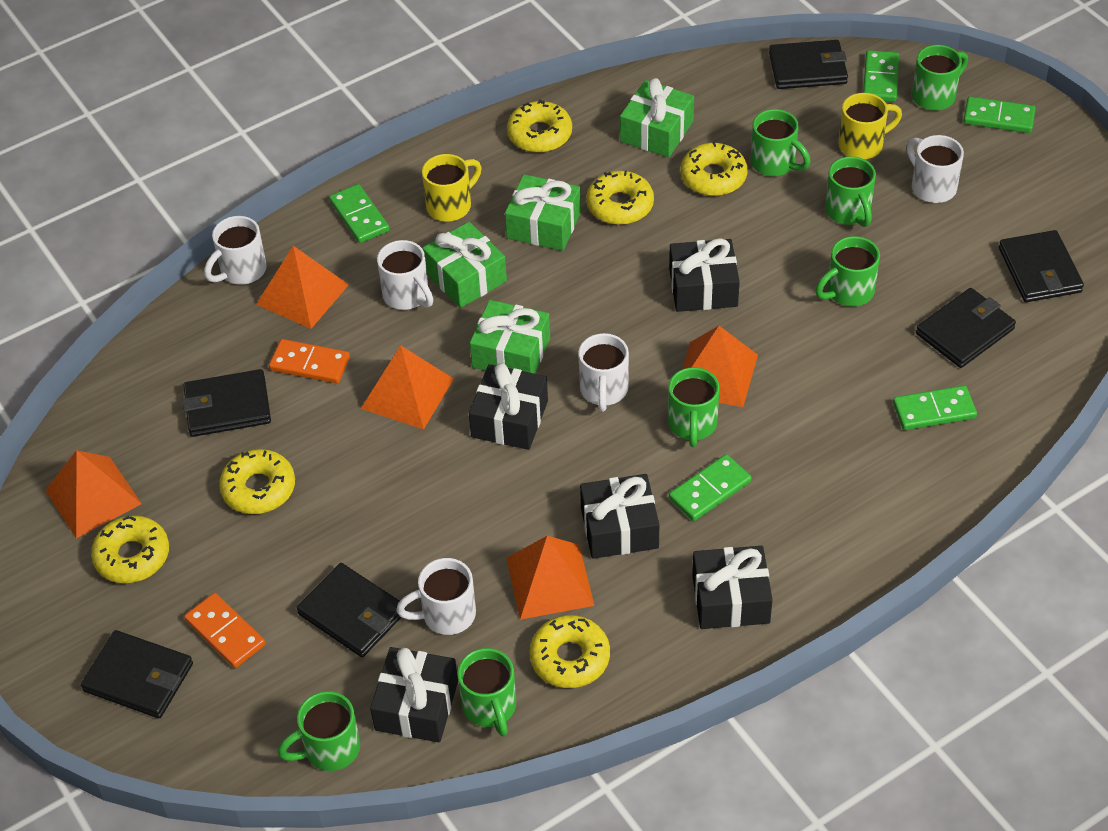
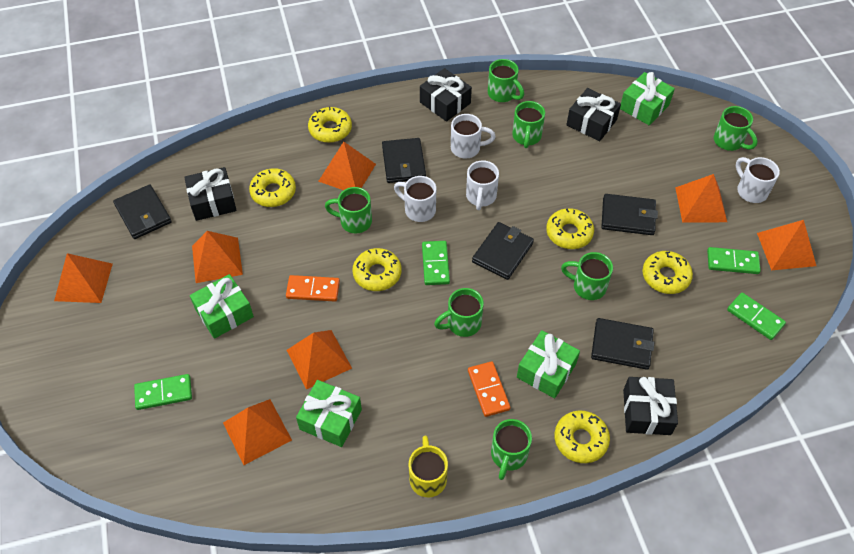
black gift: [370,647,458,742] [469,363,548,450] [580,474,659,559] [669,238,740,312] [692,546,773,629] = 5 -> [184,167,237,221] [420,68,472,122] [566,88,621,142] [623,377,678,435] = 4
black wallet: [81,630,193,718] [182,369,271,437] [297,563,406,657] [769,40,848,89] [916,288,1016,368] [999,230,1084,302] = 6 -> [113,184,172,239] [382,138,426,183] [472,222,534,280] [591,318,654,370] [601,194,658,235] = 5
green domino: [329,184,390,243] [669,454,752,521] [863,50,899,102] [893,385,977,430] [963,97,1036,133] = 5 -> [134,374,192,410] [422,241,450,285] [707,247,761,274] [727,292,786,340] = 4
orange pyramid: [45,450,142,538] [256,246,349,329] [361,346,454,429] [506,536,595,620] [682,326,758,407] = 5 -> [54,253,113,303] [192,231,243,283] [223,399,292,465] [287,330,352,389] [318,142,376,190] [675,174,727,223] [757,220,816,270] = 7
white mug: [204,216,267,285] [377,240,433,310] [396,558,476,635] [578,333,629,412] [907,135,964,203] = 5 -> [394,176,436,222] [451,114,496,159] [466,160,499,210] [736,157,780,203] = 4
yellow mug: [422,154,482,221] [838,93,902,159] = 2 -> [409,436,448,497] = 1

